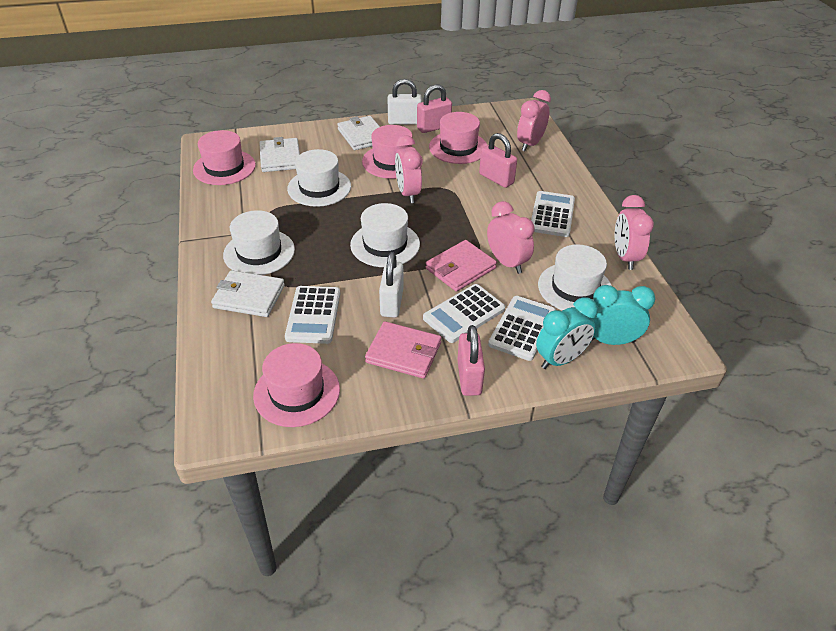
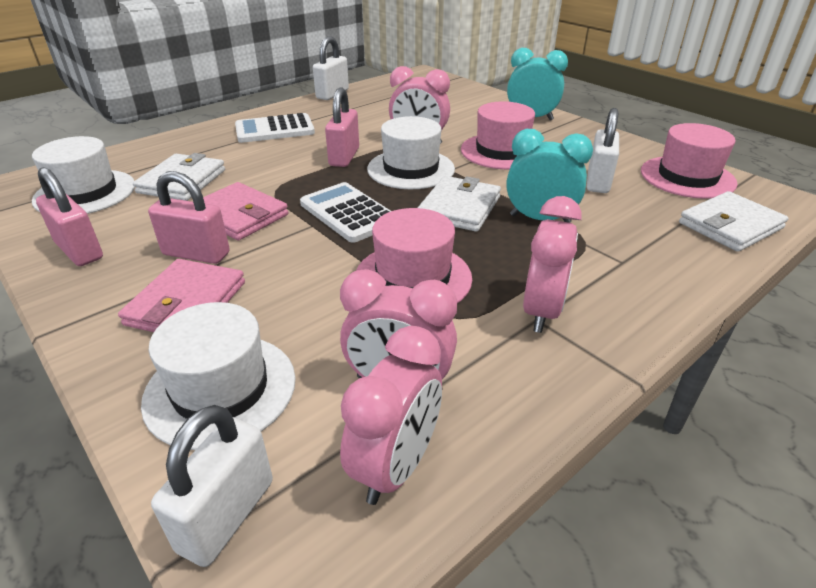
pink hat: [193,130,256,185] [253,343,340,427] [362,125,423,179] [429,112,487,164] = 4 -> [356,208,472,303] [461,101,535,169] [641,123,738,199] = 3
white calculator: [285,286,340,344] [423,284,505,343] [488,296,556,361] [531,191,575,237] = 4 -> [235,113,315,143] [300,182,391,243] = 2
white hat: [223,210,295,275] [287,149,351,207] [350,203,420,267] [538,244,612,311] = 4 -> [32,136,135,214] [141,302,296,450] [367,116,455,189] = 3
white padlock: [379,252,403,318] [388,79,422,125] = 2 -> [151,405,273,567] [313,36,349,100] [587,108,619,193] = 3

